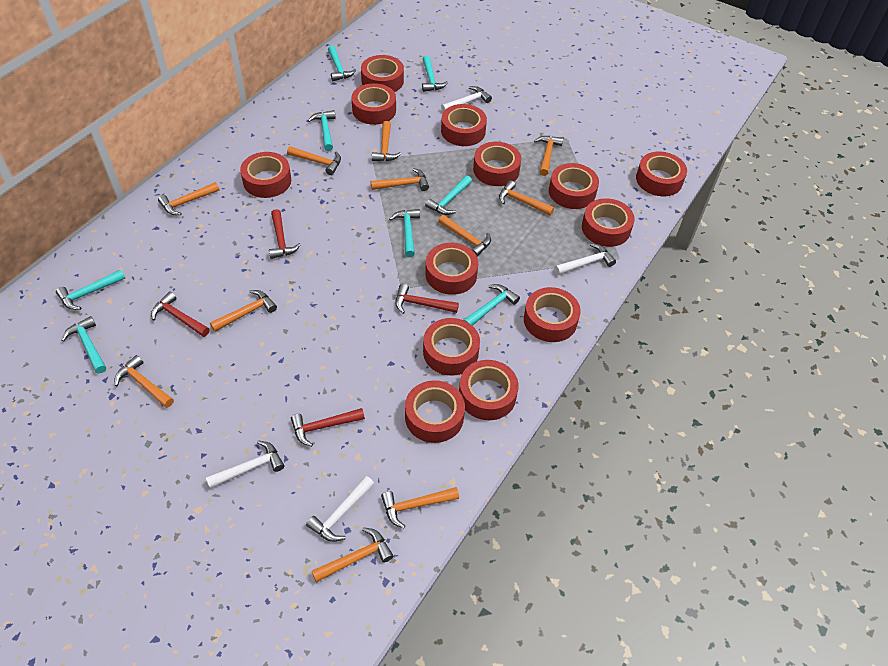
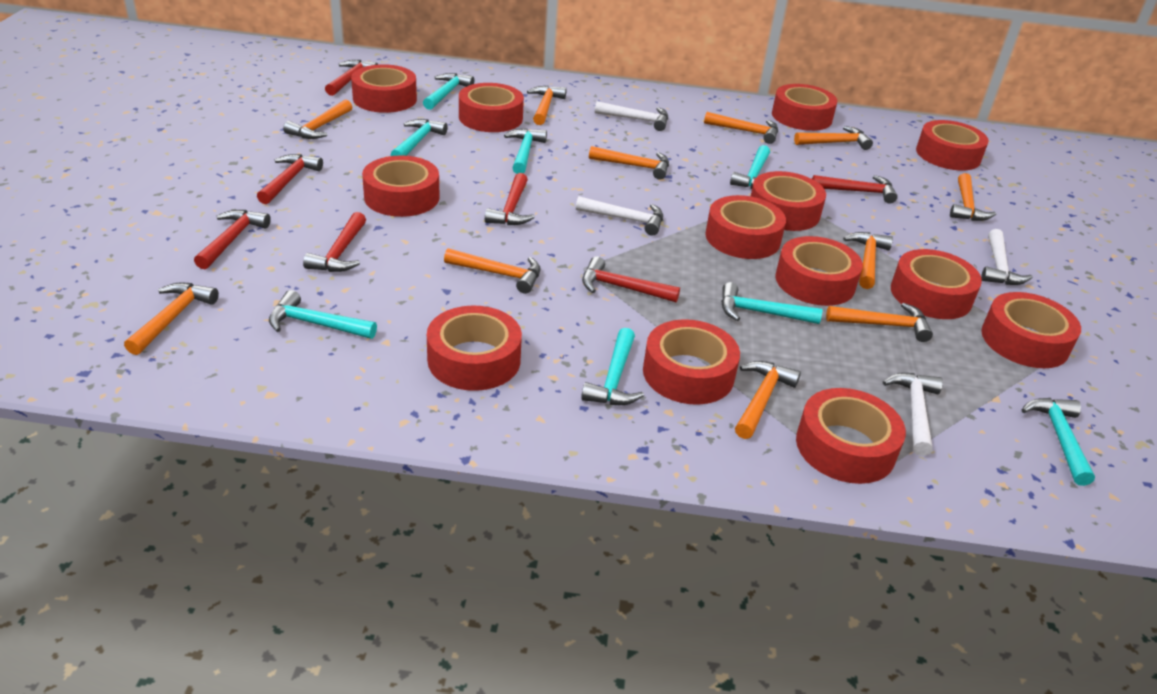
red hammer: [151,292,210,337] [269,209,301,259] [291,408,365,447] [395,284,459,314] = 4 -> [194,210,271,269] [257,154,323,204] [303,212,366,272] [325,60,378,96] [485,173,535,225] [582,256,680,302] [812,175,898,203] = 7

